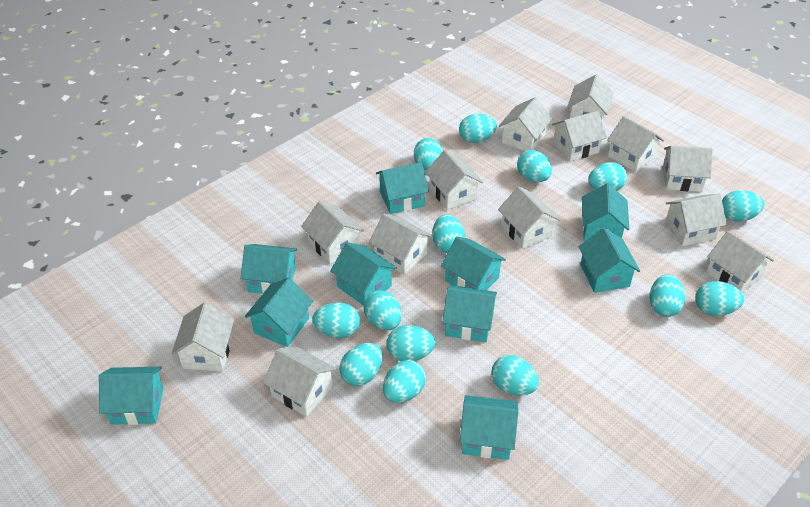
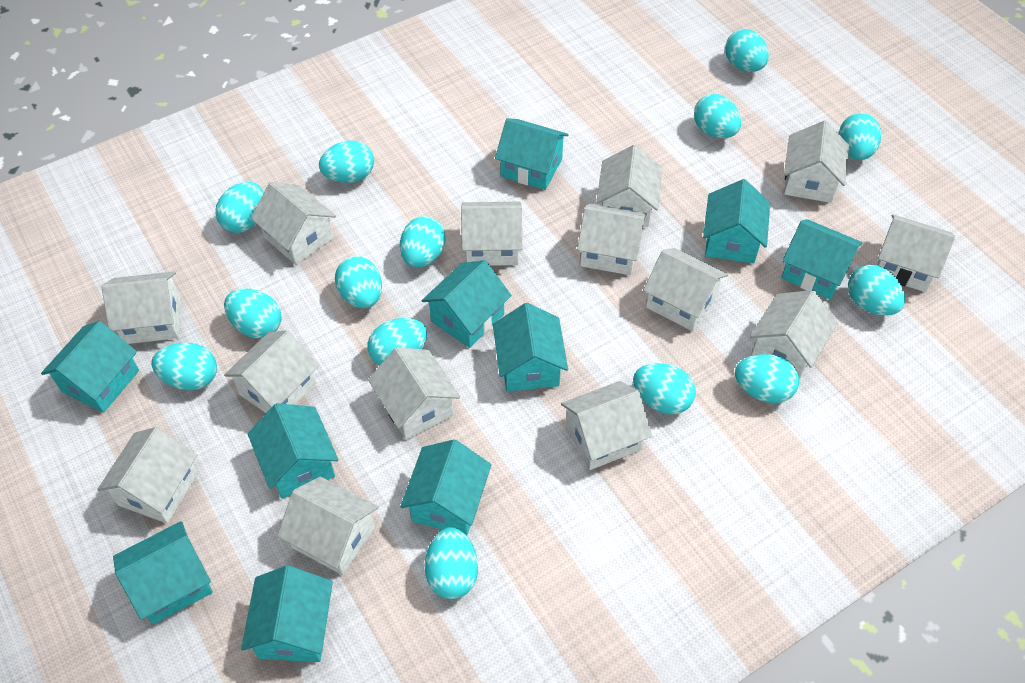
white house: [172,302,234,371] [263,347,336,417] [301,201,364,264] [369,214,432,275] [425,150,483,210] [498,186,560,249] [499,97,552,151] [552,111,607,161] [567,75,613,122] [607,116,664,172] [662,146,713,192] [665,194,727,246] [706,230,774,293] = 13 -> [97,427,198,523] [102,271,180,344] [224,330,319,413] [251,182,336,265] [277,476,378,575] [368,347,460,440] [461,202,522,266] [561,381,652,470] [577,203,647,275] [596,145,662,227] [643,248,728,331] [750,290,838,380] [784,120,849,203] [877,214,955,292] = 14

